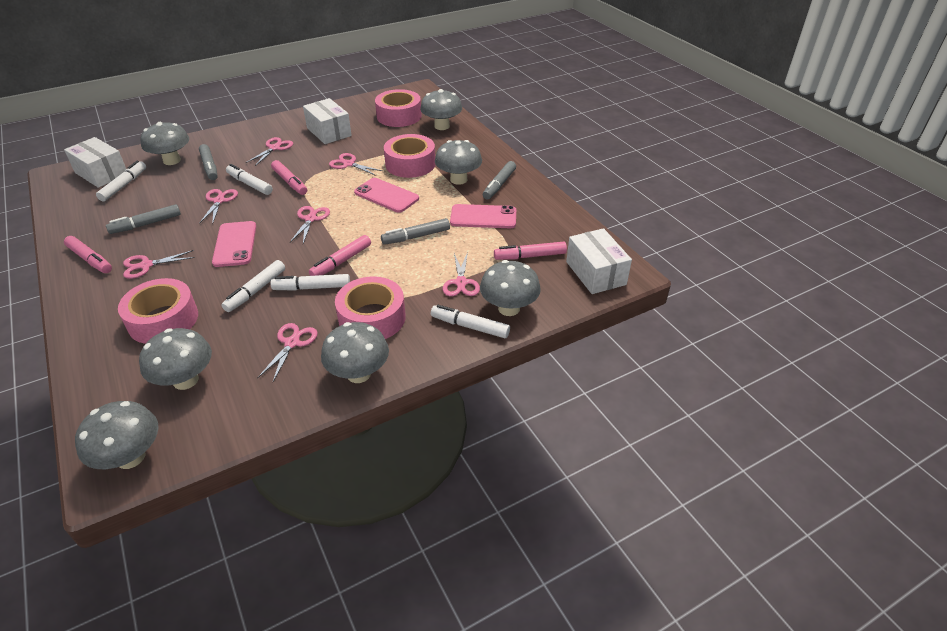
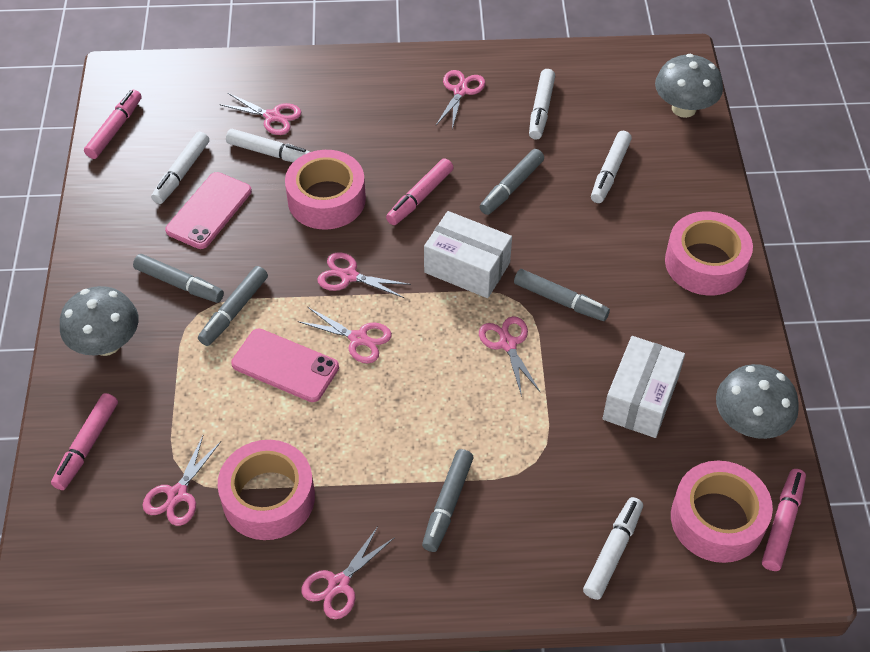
grey marker: [106,204,181,234] [199,144,218,180] [381,218,450,245] [483,161,516,200] = 4 -> [133,254,224,303] [198,266,268,346] [422,449,474,552] [480,149,544,215] [514,269,610,321] = 5
grey mushroom: [75,401,159,469] [139,328,212,390] [141,122,189,165] [321,322,389,383] [420,89,462,130] [435,140,482,185] [480,260,541,316] = 7 -> [60,286,139,356] [655,54,723,118] [716,364,799,439] = 3
pink phone: [212,221,256,267] [354,178,419,213] [450,204,516,228] = 3 -> [165,172,252,249] [231,329,339,402] = 2
white box: [64,137,126,188] [303,98,352,144] [566,228,632,294] = 3 -> [424,211,512,298] [603,336,685,438] = 2

